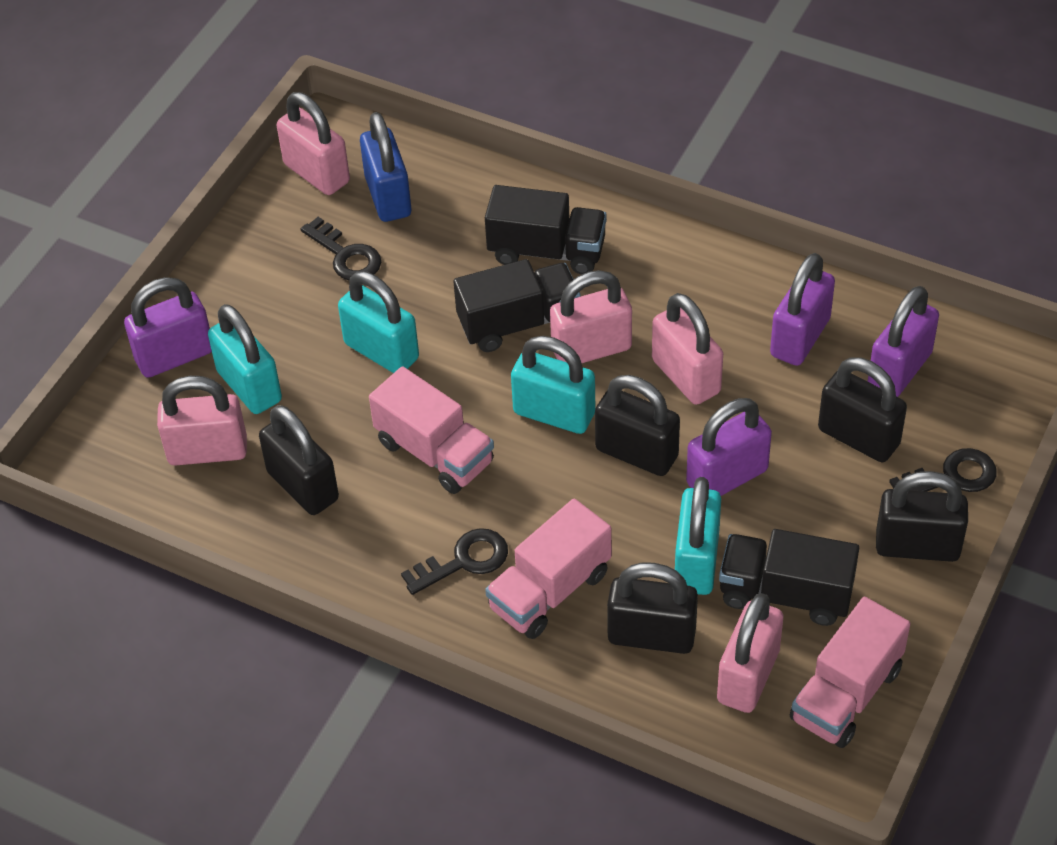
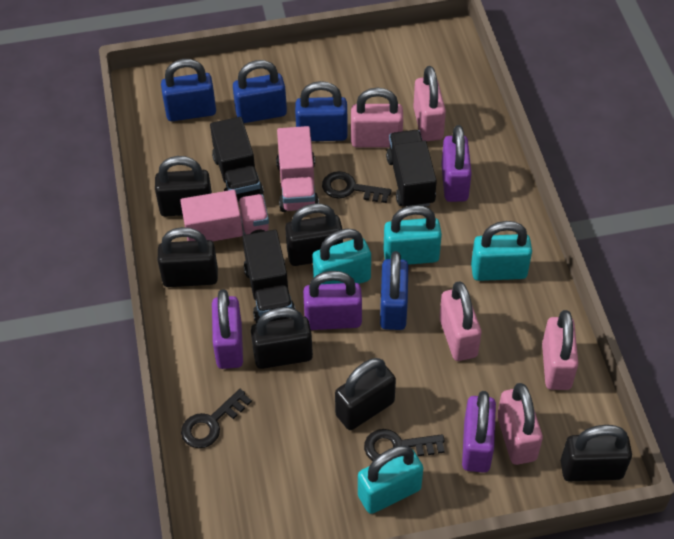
black padlock: [259,405,339,515] [595,375,680,476] [607,563,698,654] [818,357,907,462] [876,471,968,562] = 5 -> [155,156,212,217] [158,227,218,287] [251,307,313,369] [285,203,343,266] [335,358,396,430] [561,425,632,481] = 6
blue padlock: [360,112,411,222] = 1 -> [161,59,216,121] [233,60,287,123] [295,81,348,141] [380,251,408,330] = 4
pink truck: [369,366,494,494] [485,499,612,639] [790,597,910,748] = 3 -> [180,190,269,241] [276,126,319,212] = 2

